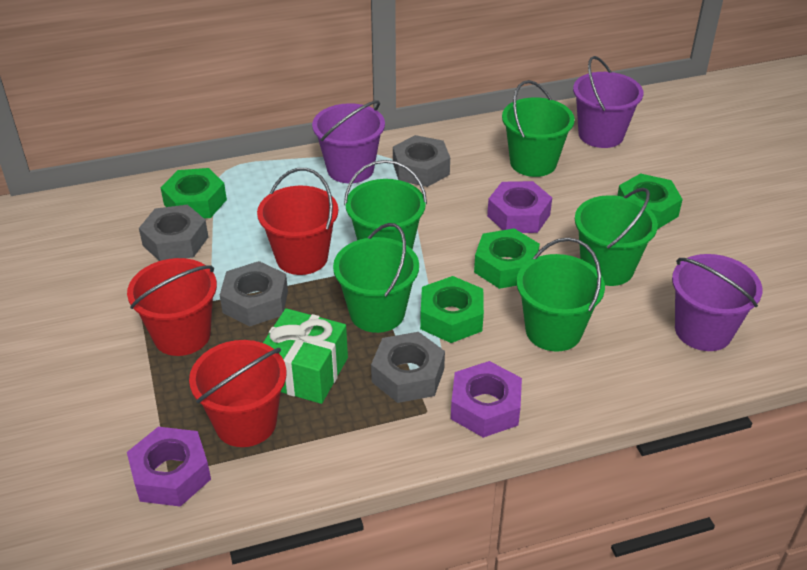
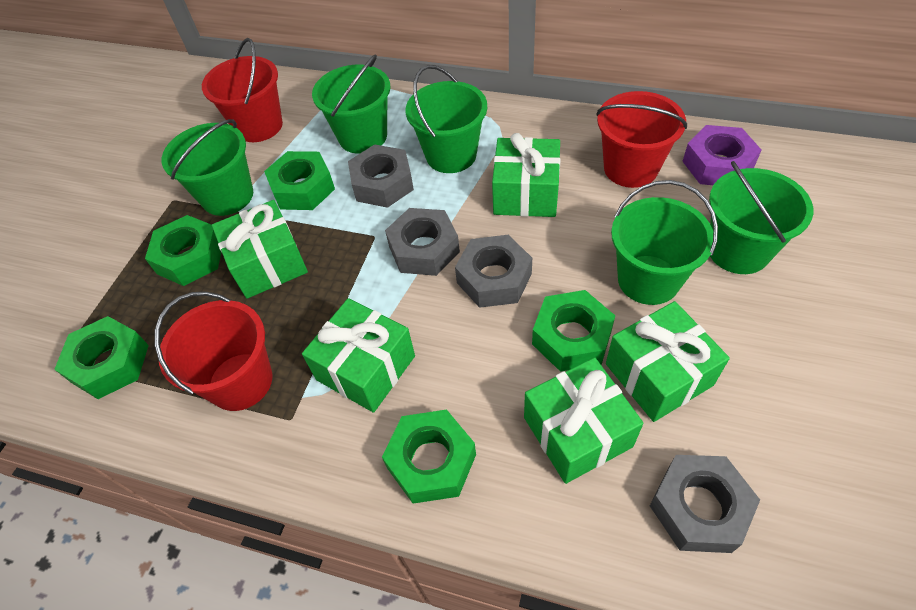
green gift: [263,308,348,404] = 1 -> [212,200,308,299] [302,298,415,413] [492,133,560,217] [524,357,644,484] [606,301,730,422] = 5
green nut: [160,168,227,219] [420,276,484,343] [474,229,540,289] [617,173,683,229] = 4 -> [54,316,149,399] [145,215,221,286] [264,151,335,210] [382,409,476,504] [532,290,615,372] = 5
purple bucket: [312,101,385,183] [573,56,644,148] [672,254,763,351] = 3 -> none = 0
purple nut: [127,427,211,507] [451,361,522,438] [487,181,552,233] = 3 -> [682,125,761,185] = 1

